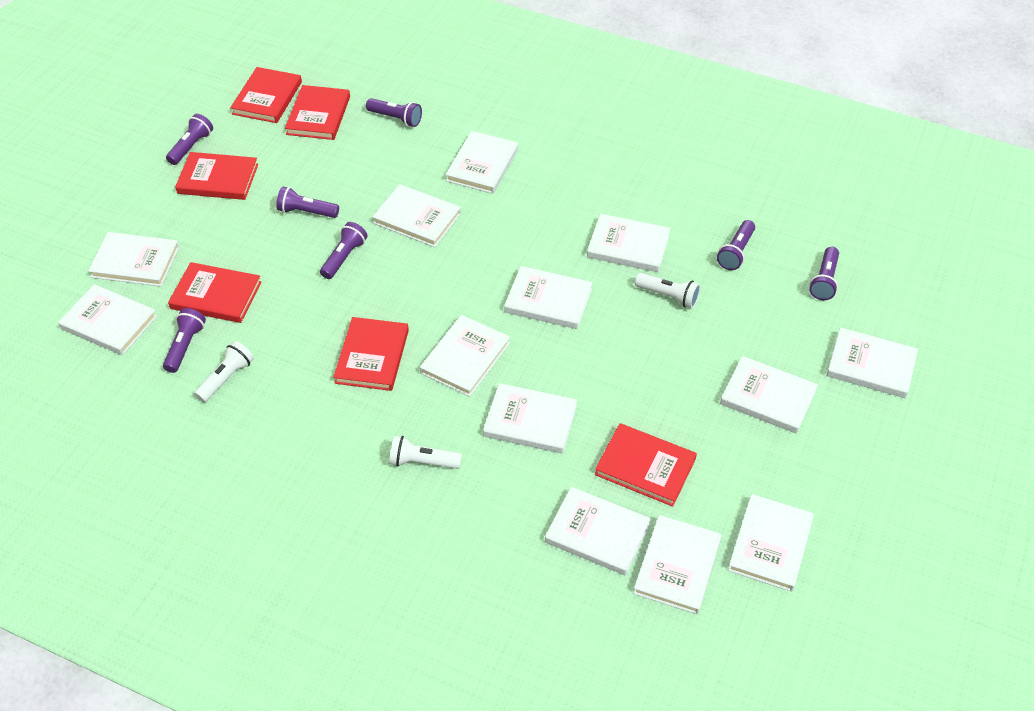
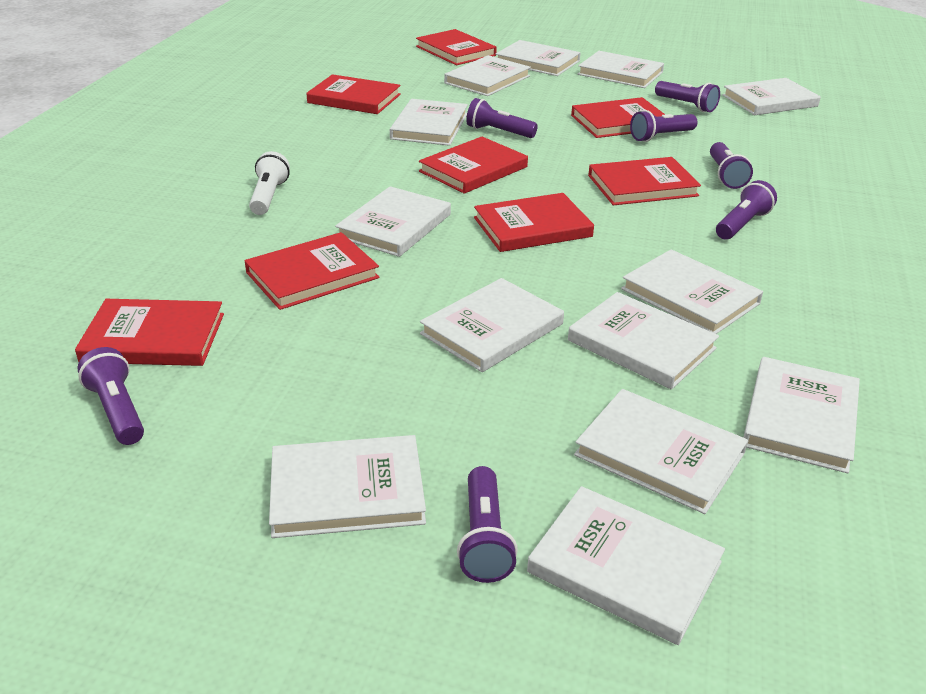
red book: [168,262,262,323] [175,152,258,200] [230,67,302,123] [285,85,350,140] [333,317,409,391] [595,423,697,507] = 6 -> [75,299,224,366] [245,232,379,310] [306,74,401,114] [416,29,497,65] [419,137,528,194] [474,193,594,252] [571,97,665,138] [588,157,701,205] = 8
white flashlight: [194,341,254,403] [389,436,462,469] [635,273,701,309] = 3 -> [249,151,290,215] = 1

